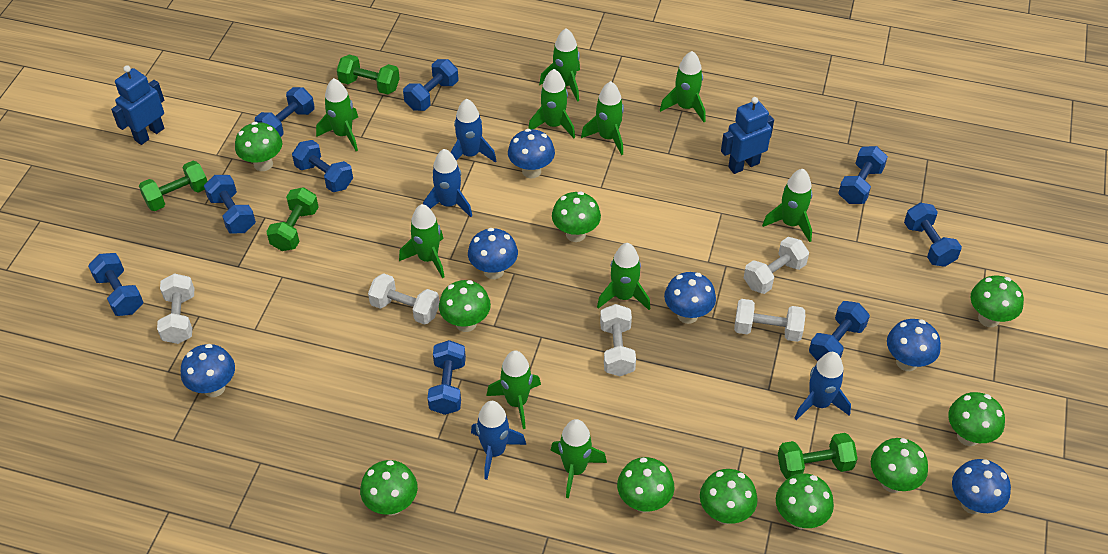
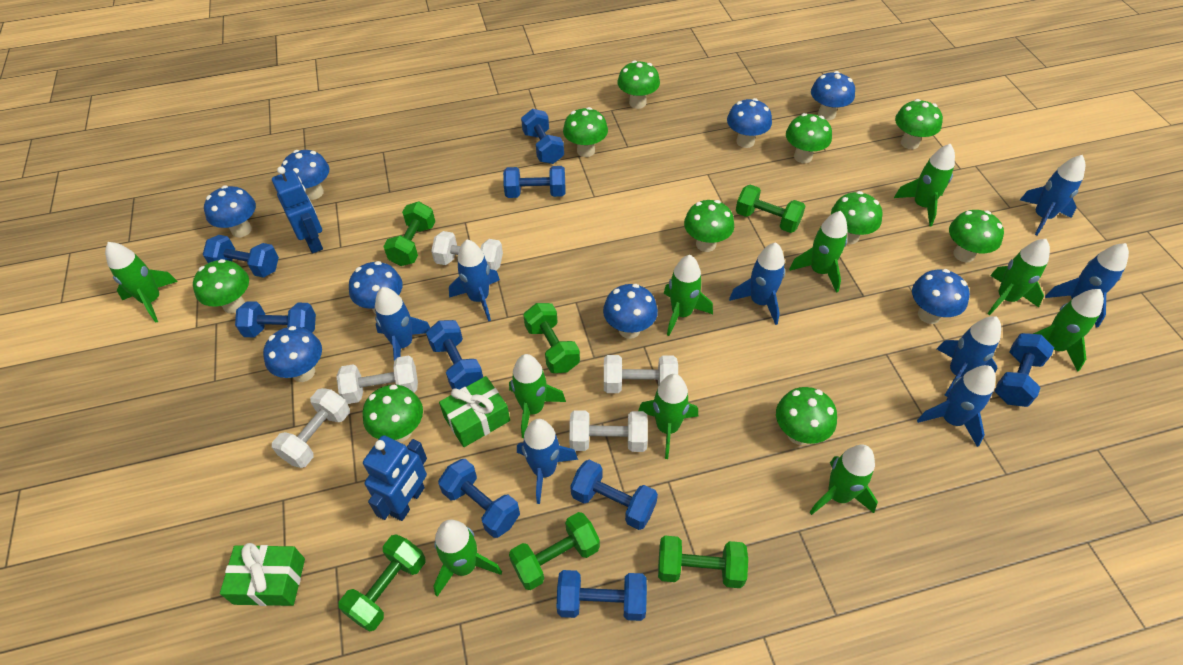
blue mushroom: [181,344,235,397] [468,228,518,279] [508,129,555,178] [664,272,716,324] [887,319,941,371] [952,459,1011,514] = 6 -> [204,186,256,237] [263,326,322,382] [281,150,330,200] [349,261,403,314] [603,284,658,339] [727,98,772,148] [811,71,855,120] [912,269,970,324] = 8
blue rocket: [423,149,472,217] [451,99,496,163] [471,401,526,480] [795,352,851,420] = 4 -> [375,287,430,361] [449,239,500,321] [517,419,578,504] [729,242,785,325] [917,365,996,447] [937,316,1001,397] [1020,155,1085,236] [1045,243,1129,328] = 8
green dumbbell: [139,161,208,211] [266,187,319,251] [337,55,400,95] [778,433,858,479] = 4 -> [338,534,425,632] [383,202,435,266] [509,512,600,590] [523,303,580,373] [658,536,748,588] [736,185,806,233] = 6
green gift: none = 0 -> [220,543,305,606] [439,376,510,447] = 2

